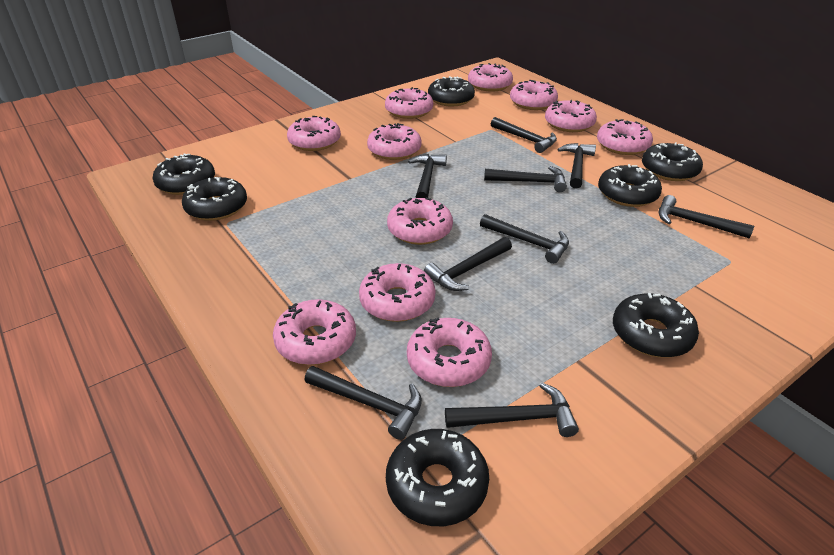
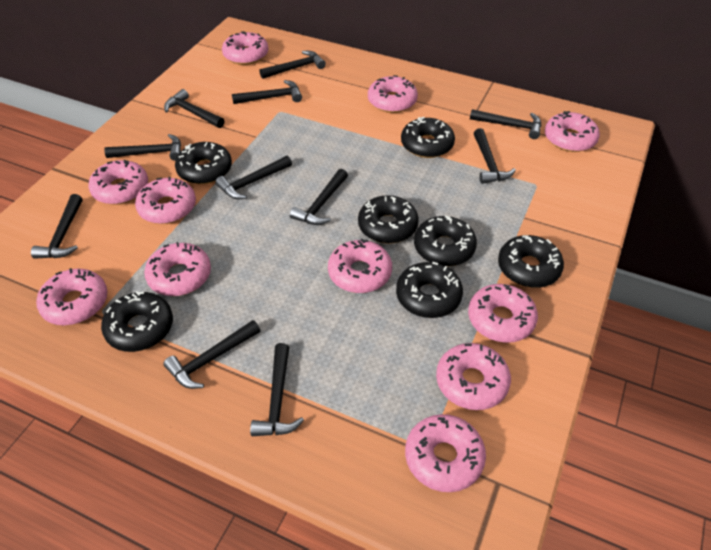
black hammer: [304,366,422,440] [408,154,447,198] [424,237,512,291] [445,383,579,437] [480,214,569,264] [484,166,567,192] [491,117,557,153] [558,143,596,189] [659,195,754,238] = 9 -> [31,194,82,259] [104,134,181,161] [163,320,261,389] [164,89,225,128] [215,156,292,199] [232,80,302,104] [250,343,304,436] [259,51,326,79] [290,169,348,225] [470,109,541,139] [474,128,516,184] = 11

